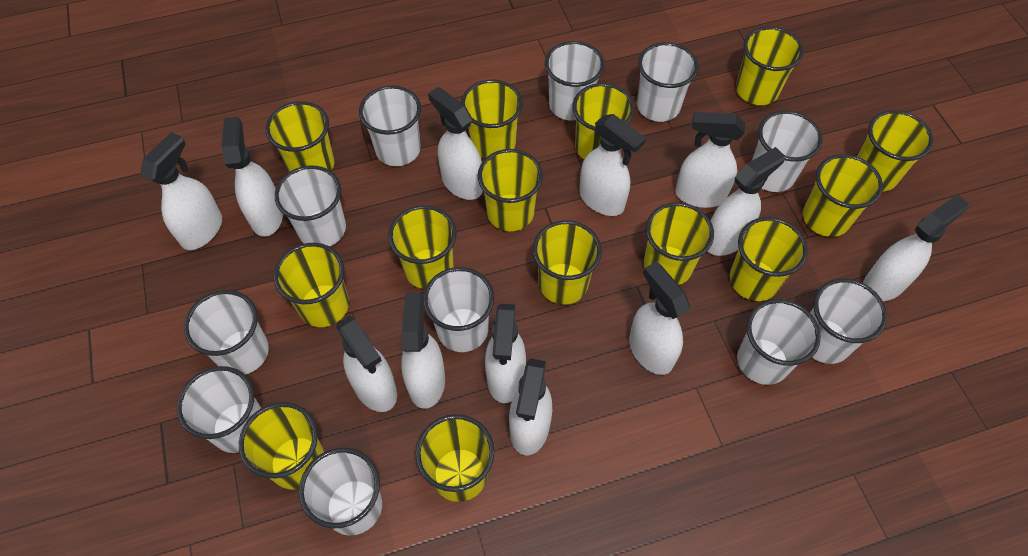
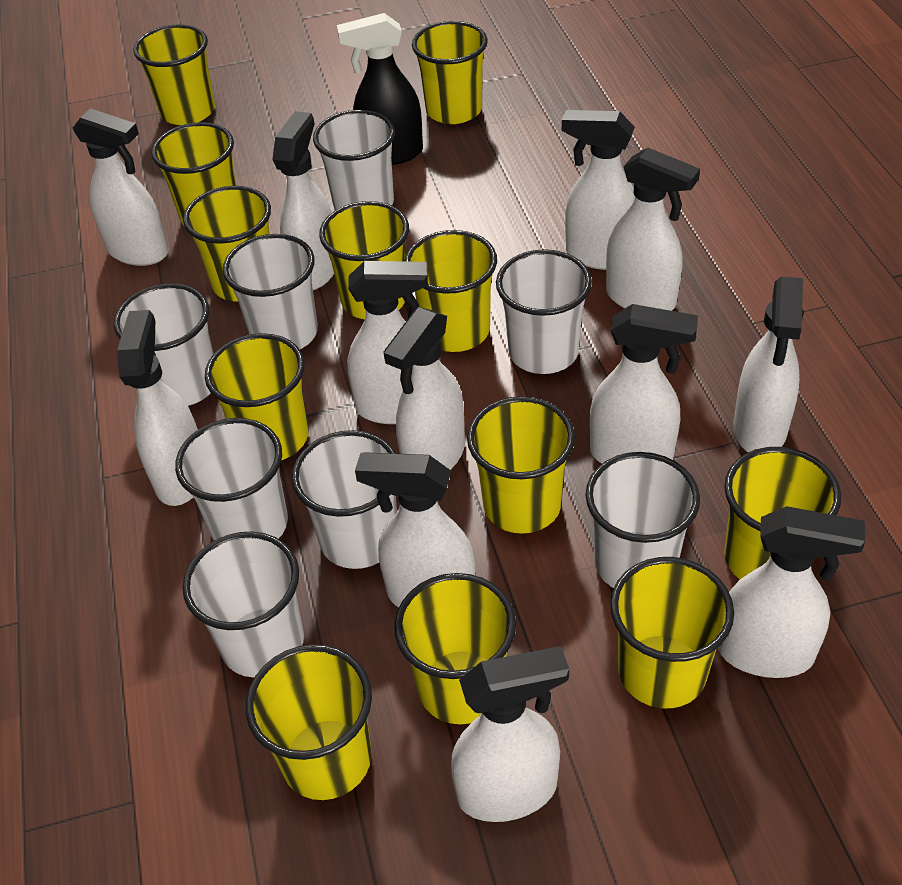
black spray bottle: none = 0 -> [337,13,423,165] = 1
white cup: [177,366,261,453] [184,290,269,375] [275,165,346,246] [299,448,382,536] [359,85,421,166] [423,267,494,352] [545,41,605,120] [637,42,698,122] [737,299,821,385] [752,111,823,192] [810,279,887,364] = 11 -> [114,283,214,406] [175,418,288,541] [183,531,304,678] [223,234,318,349] [292,430,397,569] [313,110,395,210] [496,249,592,374] [586,452,700,588] = 8
yellow cup: [239,402,324,489] [266,101,334,172] [274,243,349,327] [388,205,457,289] [415,414,495,502] [461,80,523,159] [478,149,543,231] [533,220,602,305] [573,83,635,159] [644,202,714,285] [730,217,808,301] [736,26,804,105] [803,154,883,237] [857,110,933,191] = 14 -> [133,24,215,125] [151,122,236,225] [183,186,271,302] [205,333,308,460] [246,644,372,800] [319,201,409,319] [394,573,516,724] [404,230,497,352] [412,21,488,124] [467,396,575,534] [610,557,734,708] [724,447,841,579] = 12

